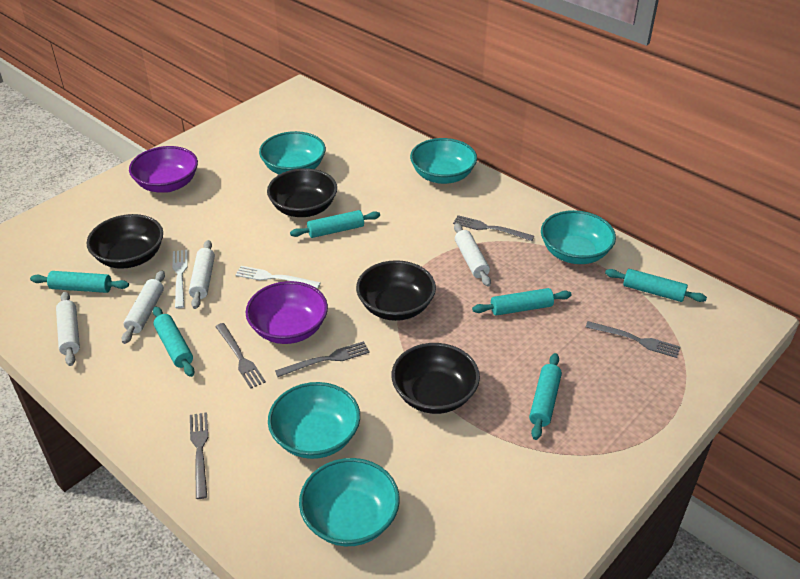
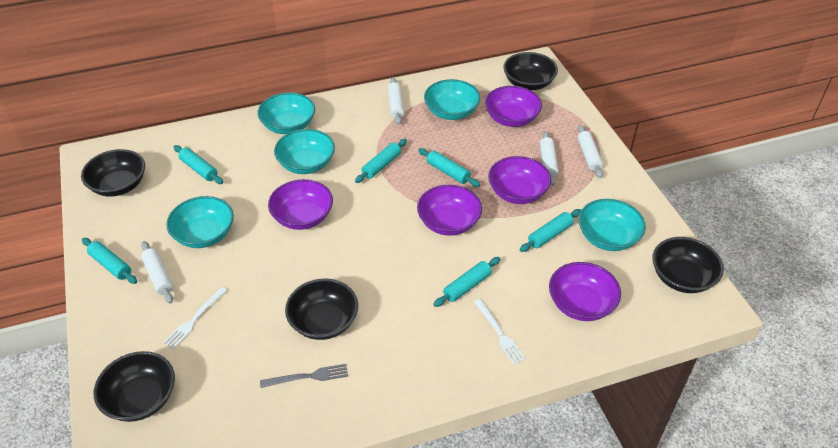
black bowl: [87,214,163,269] [267,168,337,217] [356,260,436,321] [391,343,480,414] = 4 -> [81,149,145,197] [94,351,175,422] [285,279,358,340] [503,52,558,90] [653,237,724,293] = 5
grey fork: [190,412,208,499] [215,323,266,389] [275,341,370,377] [453,215,534,241] [586,321,680,358] = 5 -> [260,364,348,388] = 1
purple bowl: [129,146,198,193] [246,281,328,344] = 2 -> [268,179,333,230] [417,185,482,236] [485,86,542,127] [488,156,551,204] [549,262,621,321] = 5

